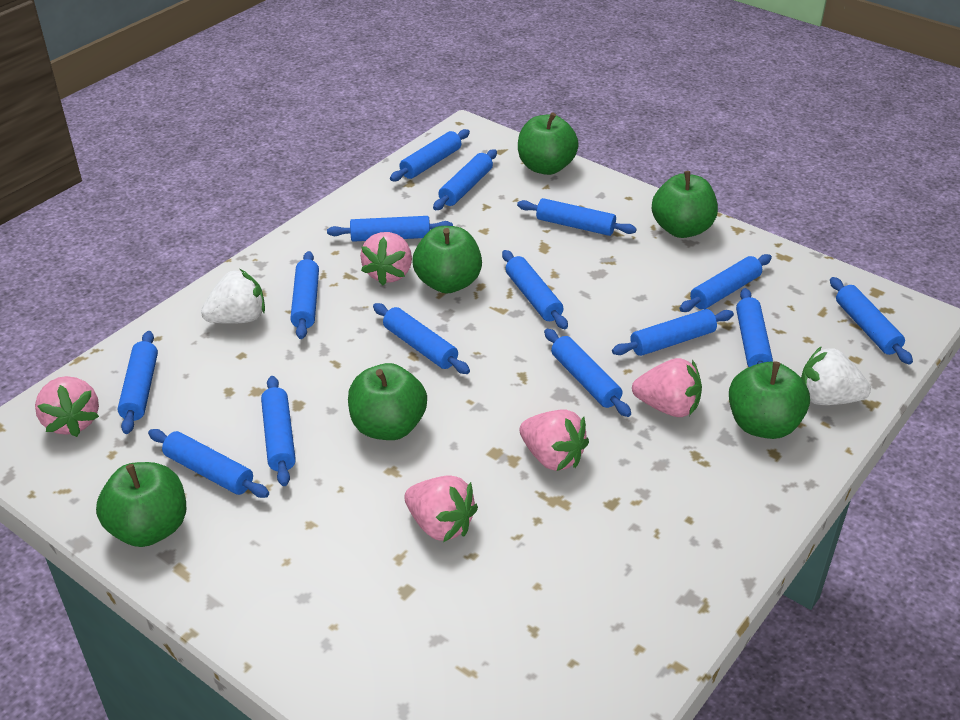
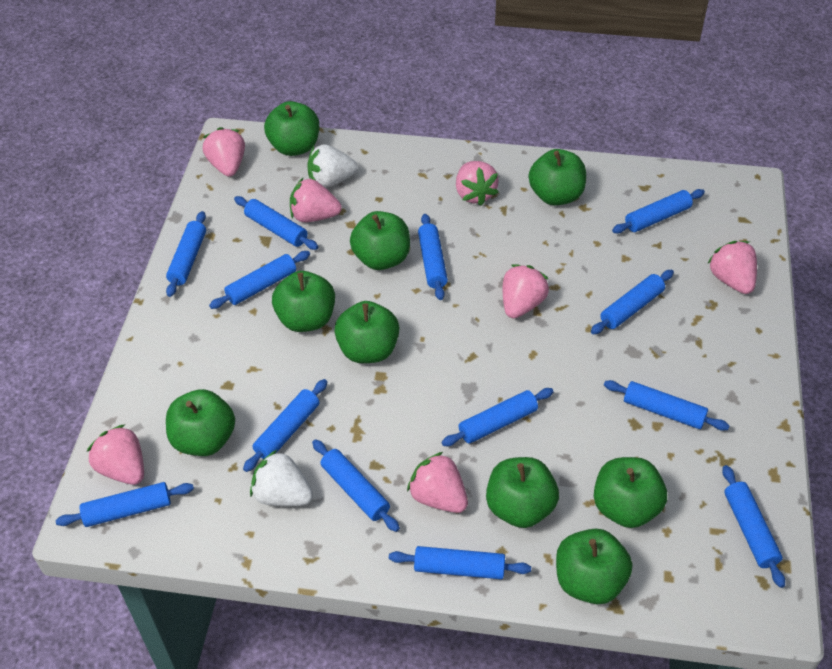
blue rolling pin: [117,331,158,434] [148,429,269,498] [261,376,296,486] [290,251,319,339] [327,216,453,242] [373,303,470,374] [390,129,470,181] [433,149,497,210] [502,250,568,329] [517,198,637,236] [544,328,631,417] [612,309,734,356] [679,254,772,312] [736,288,773,367] [830,277,913,364] = 15 -> [56,482,194,527] [166,211,206,297] [209,251,310,309] [234,196,318,250] [243,379,327,472] [312,439,400,532] [389,546,531,579] [418,214,448,300] [442,388,554,446] [591,270,674,334] [604,380,730,431] [612,189,705,234] [722,465,785,588] = 13
green apple: [96,462,186,547] [348,363,427,440] [413,226,482,293] [518,112,579,175] [652,171,718,238] [729,361,810,439] = 6 -> [166,389,235,456] [264,101,319,156] [272,271,335,332] [334,301,399,363] [350,211,410,270] [486,457,559,528] [529,149,586,205] [556,528,632,604] [594,457,667,528] = 9
pink strawberry: [35,376,99,437] [360,232,412,285] [404,476,478,542] [519,409,589,471] [632,358,702,417] = 5 -> [87,424,144,485] [203,127,245,177] [290,178,342,222] [407,452,468,513] [456,161,499,206] [503,264,549,318] [707,241,757,294] = 7

